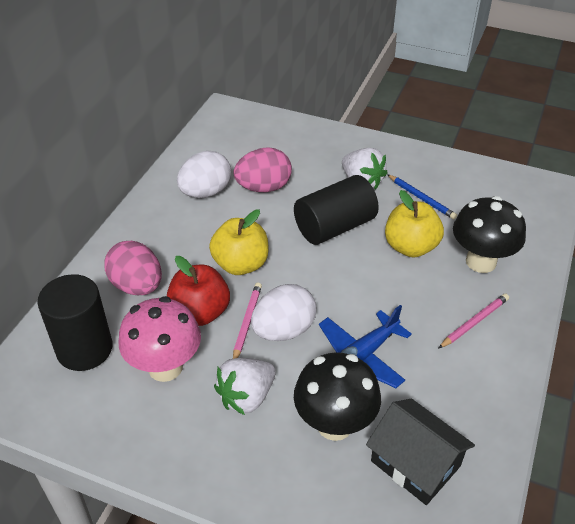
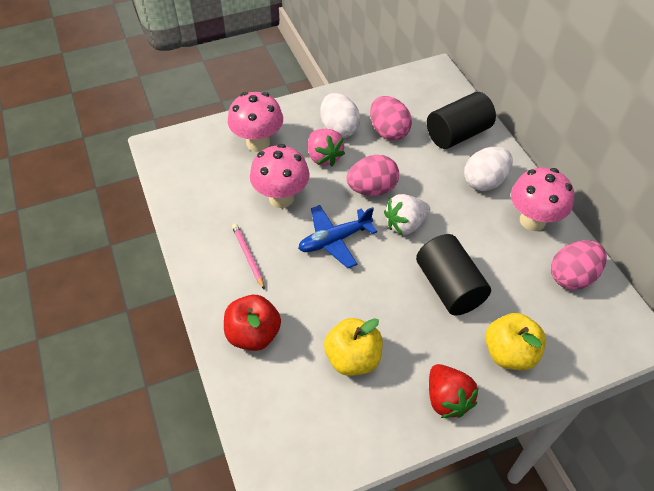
black house: [366,399,475,505] = 1 -> none = 0
black mushroom: [294,352,381,441] [453,196,526,273] = 2 -> none = 0
blue pencil: [387,174,457,219] = 1 -> none = 0
pink egg: [104,241,162,295] [234,147,292,192] = 2 -> [346,155,399,196] [370,96,412,141] [551,240,607,290] = 3
pink mushroom: [119,296,201,382] = 1 -> [228,92,283,152] [250,144,310,208] [511,168,574,231] = 3
pink pencil: [233,283,262,359] [438,293,509,349] = 2 -> [232,224,265,290] = 1
pink strawberry: none = 0 -> [308,129,345,166] = 1
red strawberry: none = 0 -> [429,364,479,418] = 1
white strawberry: [214,358,276,415] [342,148,388,189] = 2 -> [384,194,430,235] = 1

